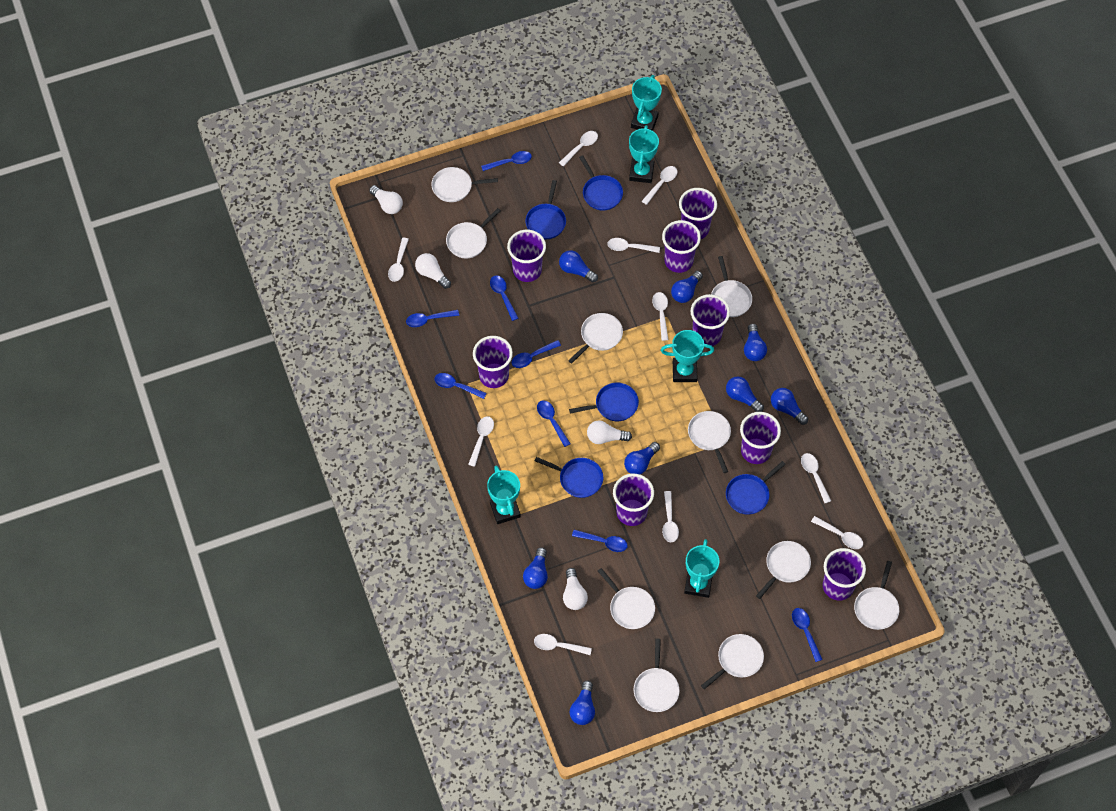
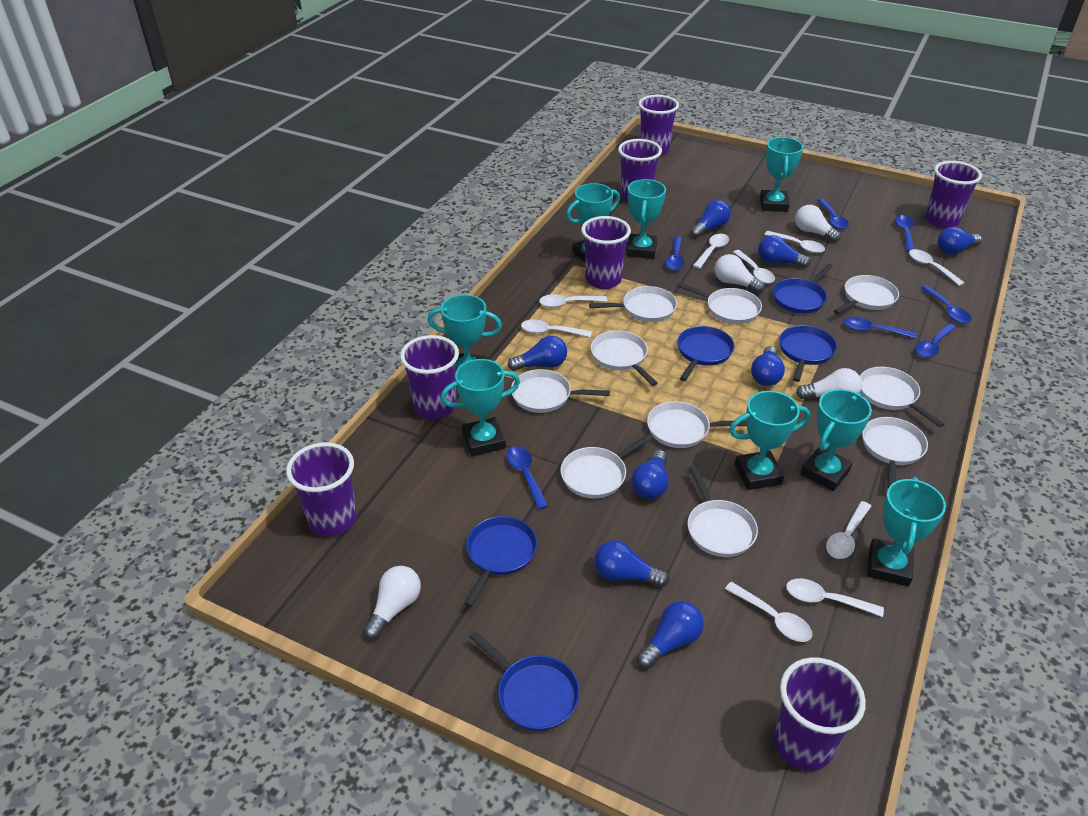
blue spoon: [406,310,459,327] [434,373,487,399] [481,151,532,171] [490,275,518,321] [512,340,561,368] [537,400,571,447] [572,530,628,552] [792,608,823,662] = 8 -> [506,446,548,510] [665,236,684,271] [817,199,849,229] [844,317,917,339] [895,215,914,252] [915,323,956,358] [921,285,971,324] = 7
purple cup: [473,336,513,388] [507,230,546,282] [613,474,654,526] [662,220,701,273] [679,188,717,239] [691,294,730,346] [740,412,781,464] [823,548,866,601] = 8 -> [286,442,357,537] [400,335,459,419] [581,216,631,289] [618,139,662,202] [638,95,679,156] [774,657,866,771] [925,161,982,229] = 7
turquoise trophy: [487,465,521,524] [629,125,659,183] [631,75,662,131] [661,330,714,382] [684,539,719,598] = 5 -> [428,294,502,371] [441,359,520,456] [566,183,620,262] [627,179,666,259] [729,391,810,490] [760,137,803,212] [801,389,872,491] [867,477,946,587] = 8
white spoon: [388,238,409,282] [468,416,494,467] [534,634,592,655] [559,131,598,167] [607,238,660,253] [642,166,677,205] [652,292,669,341] [662,491,679,542] [801,453,831,503] [811,516,863,549] = 10 -> [521,319,592,338] [539,294,607,307] [693,234,729,269] [725,582,812,642] [733,250,775,284] [764,231,825,253] [786,578,884,617] [826,501,871,559] [909,249,965,286] = 9

